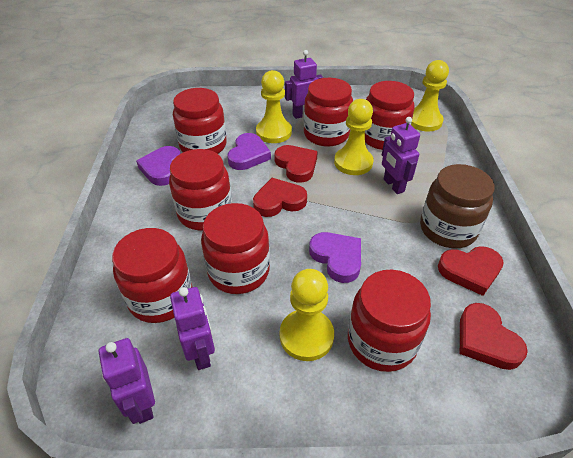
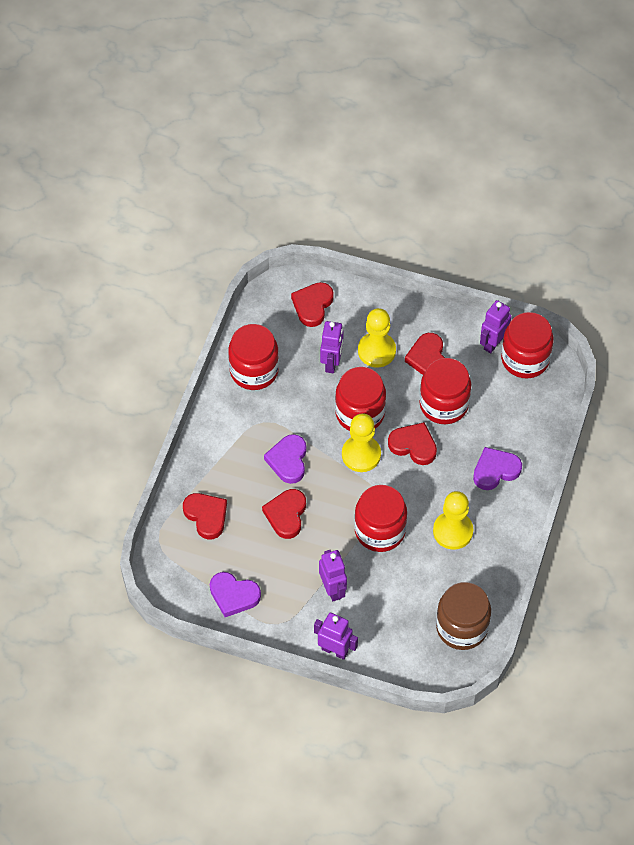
red heart: [253,178,307,217] [274,145,318,183] [438,246,504,296] [460,303,528,370] = 4 -> [183,493,227,540] [262,489,306,539] [291,282,334,327] [388,422,437,465] [405,333,445,375] = 5
red jar: [112,228,193,323] [169,149,232,230] [173,88,227,154] [201,203,270,294] [304,78,353,147] [348,270,431,372] [365,81,415,150] = 7 -> [228,324,279,390] [335,367,386,431] [354,485,407,552] [419,358,471,424] [501,312,554,378] = 5
yellow pawn: [256,70,292,143] [280,269,334,361] [334,99,373,175] [411,60,449,131] = 4 -> [342,413,381,472] [358,308,396,367] [433,491,473,550] = 3

